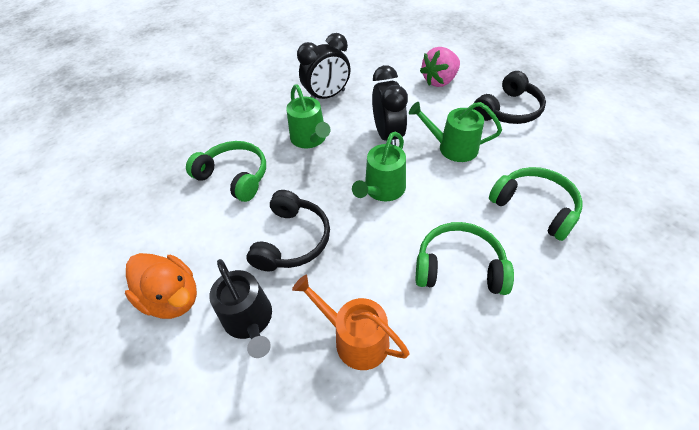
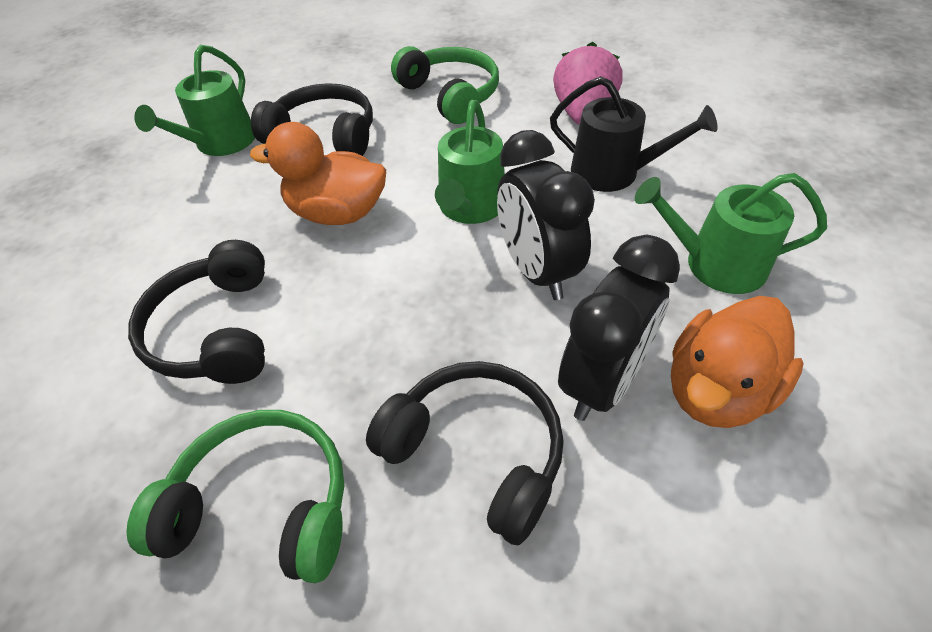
black headphones: [246,190,330,271] [474,71,546,124] = 2 -> [128,240,265,384] [251,83,373,156] [366,361,564,545] = 3
green headphones: [186,141,266,202] [416,222,514,295] [489,167,583,241] = 3 -> [127,410,344,583] [391,46,499,124] = 2
orange duck: [125,253,197,319] = 1 -> [250,122,386,225] [671,296,804,428] = 2
orange watering can: [292,275,410,370] = 1 -> none = 0

